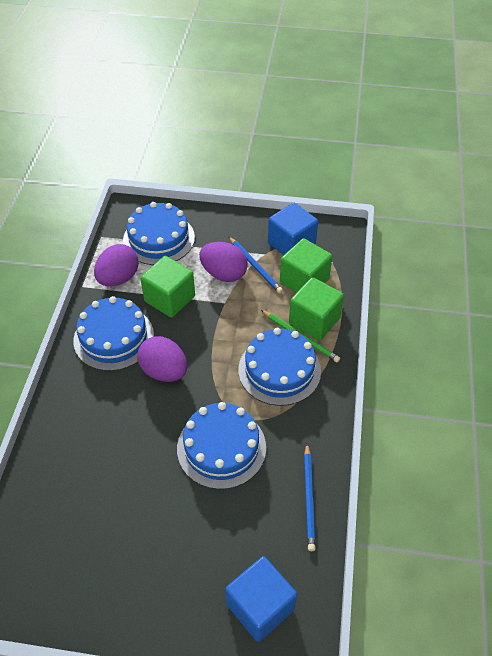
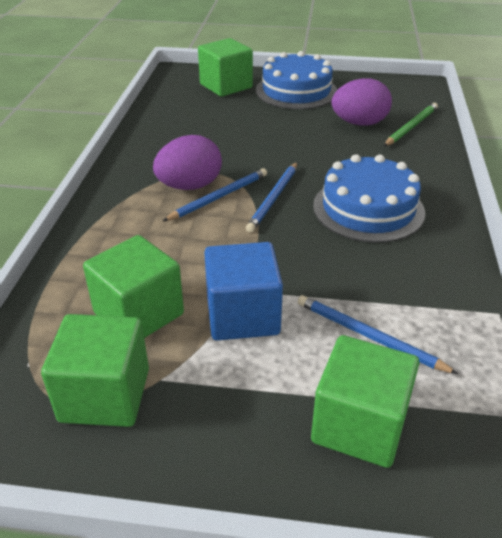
blue cake: [73,296,154,371] [123,202,195,265] [177,402,266,489] [238,328,321,406] = 4 -> [256,51,337,109] [313,154,425,243] = 2
blue cube: [225,556,297,642] [268,203,318,255] = 2 -> [204,242,283,341] = 1
blue pencil: [229,237,283,293] [304,444,316,551] = 2 -> [163,168,267,221] [246,162,297,233] [298,295,458,374] = 3
green cube: [140,256,195,318] [280,238,332,293] [289,277,344,341] = 3 -> [41,314,149,427] [83,235,184,338] [198,38,253,97] [311,335,419,468] = 4
purple egg: [94,244,139,286] [137,336,187,382] [199,242,247,282] = 3 -> [153,135,222,190] [332,78,392,126] = 2

